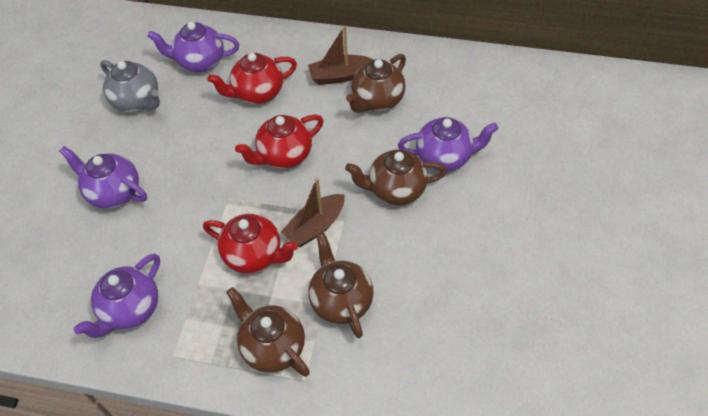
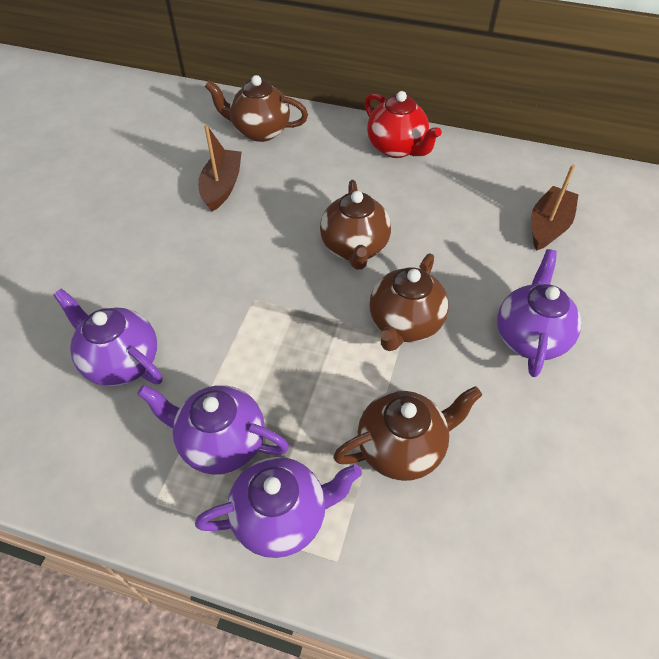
grey teapot: [100,60,160,112] = 1 -> none = 0
red teapot: [203,214,298,273] [207,53,297,104] [235,114,324,169] = 3 -> [364,91,442,158] = 1

